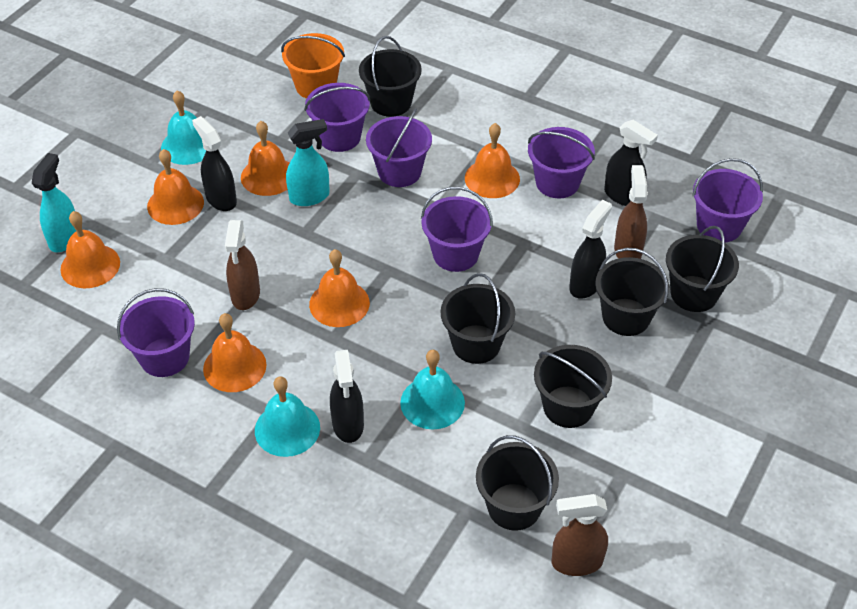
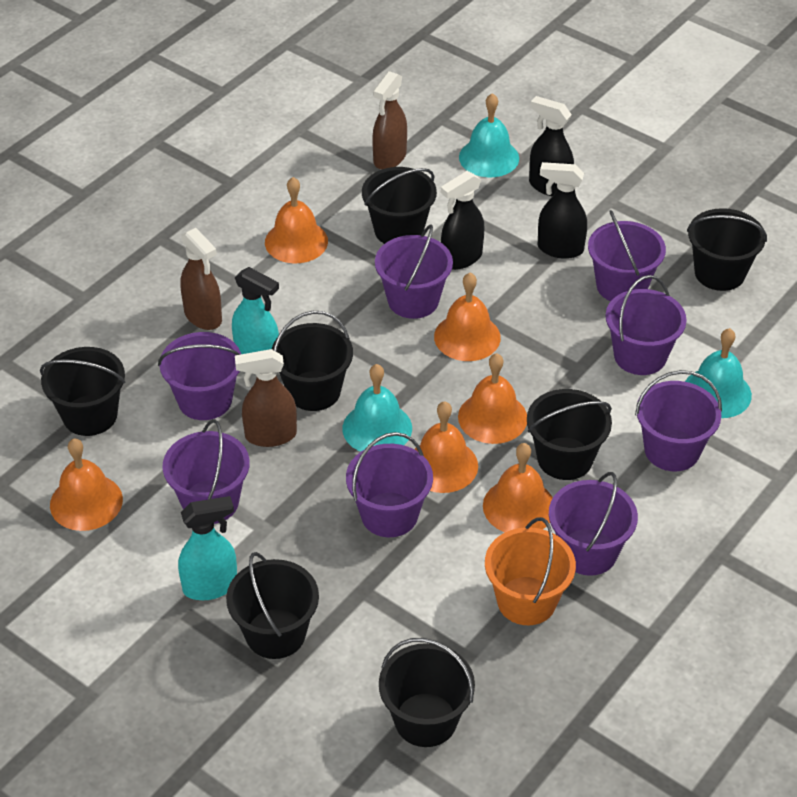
black bucket: [359,36,422,117] [440,273,515,364] [476,435,559,531] [534,345,612,428] [595,248,669,336] [666,226,739,312] = 6 -> [40,347,126,436] [226,552,319,659] [272,311,353,411] [362,167,437,244] [379,638,475,747] [527,389,612,480] [687,208,767,291] = 7
black spray bottle: [192,116,237,211] [330,350,364,443] [569,200,612,299] [604,120,658,206] = 4 -> [441,171,485,270] [529,96,574,196] [538,162,587,259] = 3
purple bucket: [117,288,195,377] [304,83,370,152] [366,108,432,187] [421,187,493,272] [528,127,595,198] [692,158,763,242] = 6 -> [158,332,241,420] [163,419,250,524] [346,432,433,537] [375,224,453,319] [549,472,638,576] [588,210,666,301] [605,275,686,375] [635,370,722,471] = 8

